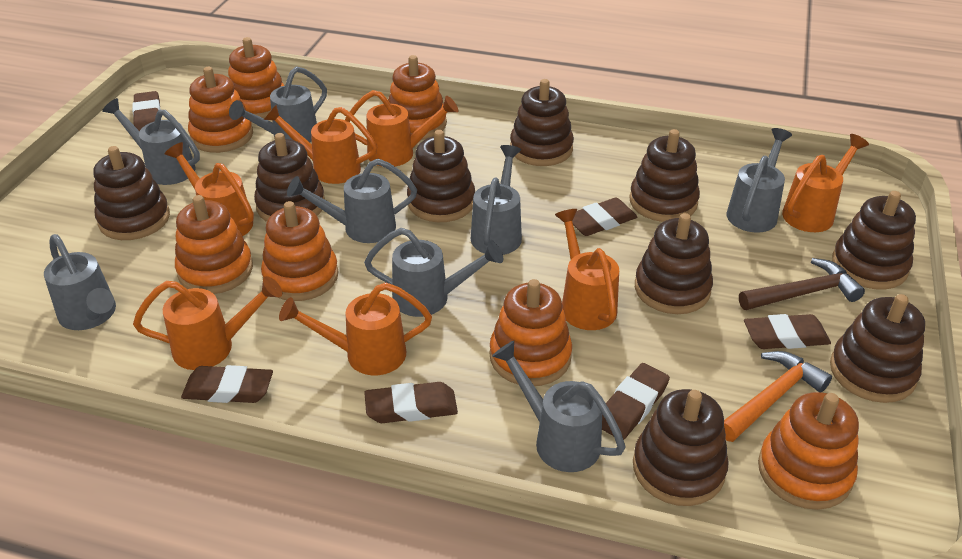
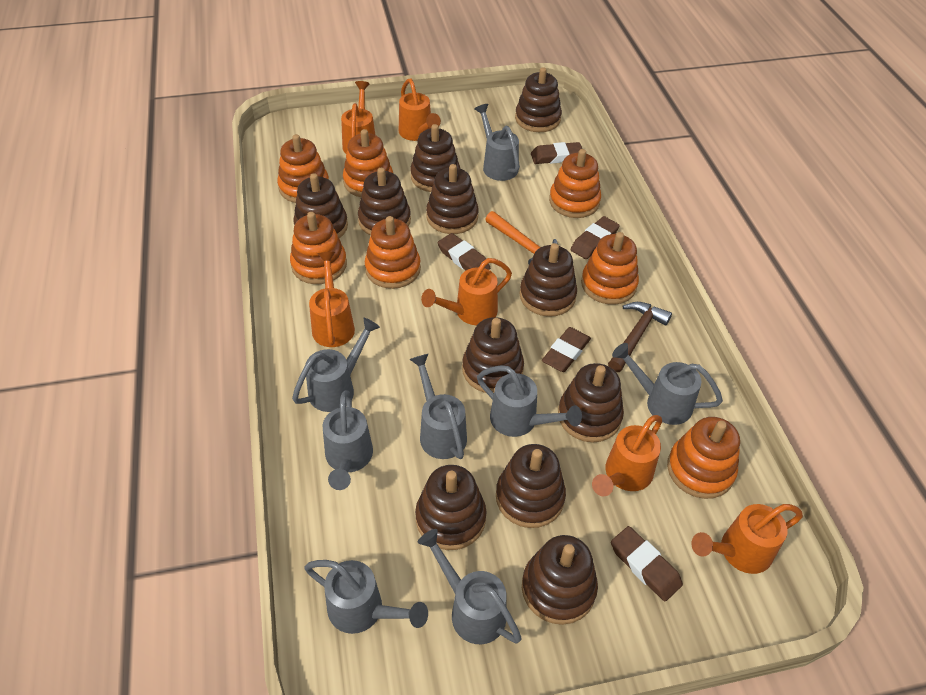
brown eraser: [132,91,162,131] [181,365,273,403] [364,382,458,423] [572,198,637,236] [602,363,670,440] [744,314,831,349] = 6 -> [438,233,490,271] [531,142,582,164] [542,327,591,372] [571,216,620,259] [611,526,683,601] = 5
brown stacking toy: [93,146,170,240] [254,133,325,222] [407,130,475,222] [510,79,574,166] [629,129,700,222] [633,389,729,506] [635,213,713,314] [830,294,925,403] [832,191,916,290] = 9 -> [293,173,348,238] [358,168,411,236] [410,124,460,192] [415,465,486,550] [426,164,479,234] [462,317,524,393] [496,444,566,528] [515,67,562,132] [519,243,577,317] [522,535,598,625] [558,363,624,442] = 11
orange watering can: [133,276,282,370] [165,142,254,236] [264,105,378,184] [279,283,432,375] [345,90,458,166] [555,209,619,330] [782,134,869,232] = 7 -> [309,252,355,347] [341,81,375,154] [399,78,441,141] [421,258,512,325] [592,415,662,496] [692,504,803,574] = 6

